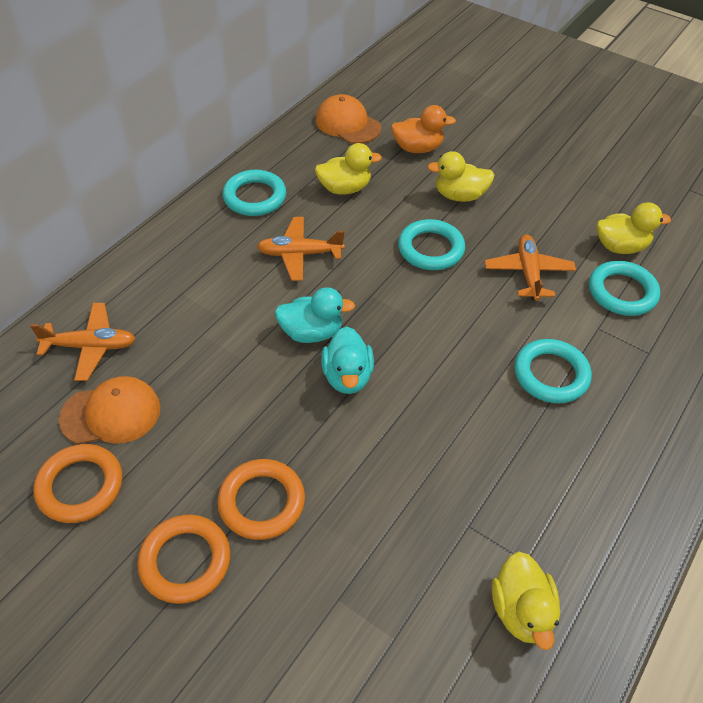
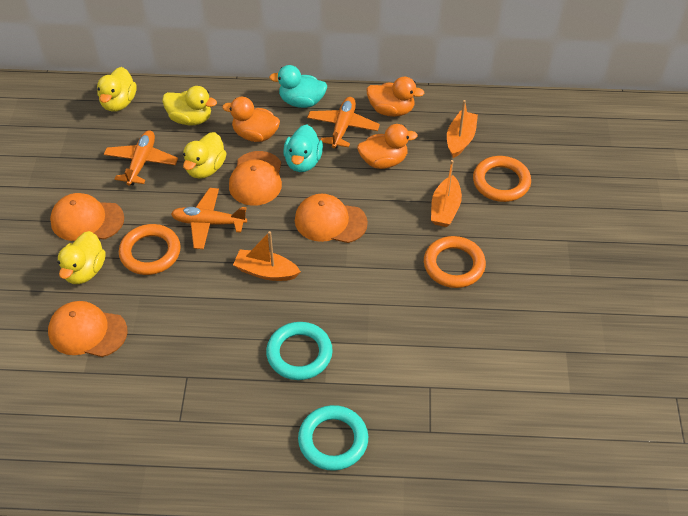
orange boat: none = 0 -> [233,231,301,281] [431,160,462,227] [447,100,478,158] = 3
orange cap: [59,376,161,444] [316,94,381,144] = 2 -> [48,301,128,357] [50,193,124,241] [229,151,282,206] [295,194,368,243] = 4
orange duck: [391,105,456,153] = 1 -> [222,97,280,142] [357,124,418,169] [367,77,425,117] = 3
turquoise ring: [222,170,286,216] [398,219,465,270] [514,339,592,403] [589,261,660,316] = 4 -> [266,322,333,380] [298,405,368,471] = 2

